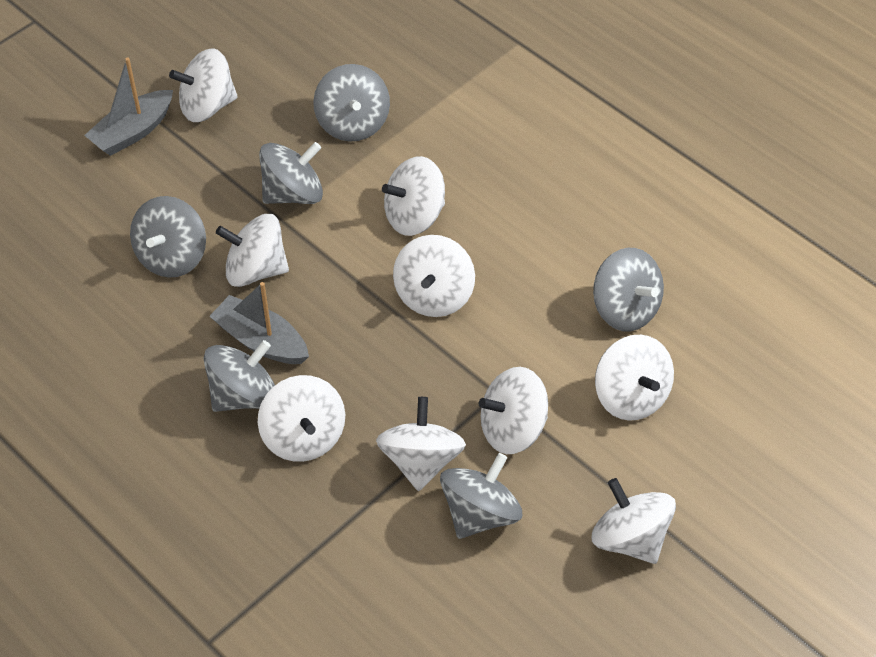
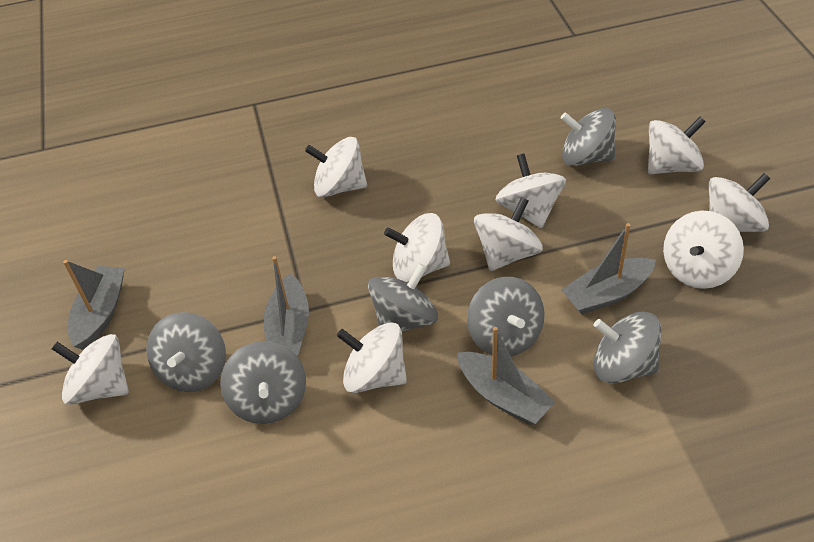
grey boat: [84,57,173,156] [209,282,309,364] = 2 -> [63,260,125,350] [264,256,309,357] [457,327,555,425] [561,223,656,314] = 4

